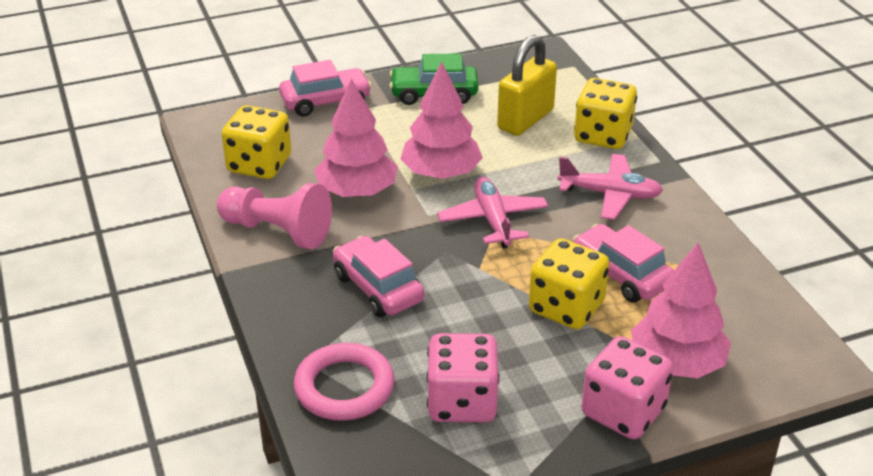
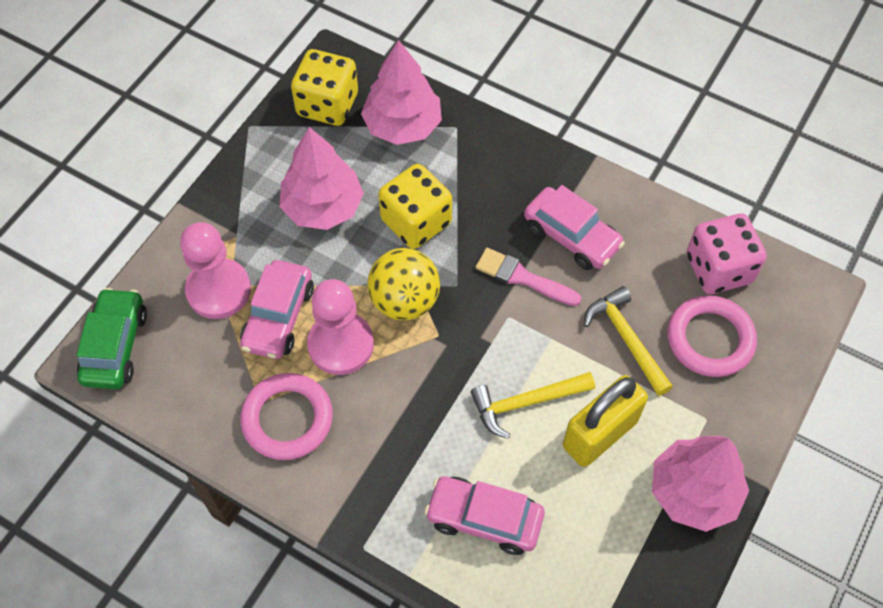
pink brush: none = 0 -> [476,248,581,306] = 1
pink dice: [427,333,500,422] [581,336,673,439] = 2 -> [686,214,767,294] = 1
pink pawn: [217,183,332,249] = 1 -> [180,222,251,319] [307,279,374,375] = 2
pink plane: [437,177,548,248] [557,154,663,220] = 2 -> none = 0
pink ring: [294,343,395,421] = 1 -> [240,373,333,460] [667,295,757,377] = 2
yellow ball: none = 0 -> [368,248,440,321] = 1
yellow dice: [222,105,291,179] [529,238,609,329] [574,78,637,149] = 3 -> [291,49,358,126] [378,164,452,249] = 2
yellow hammer: none = 0 -> [470,372,595,439] [584,286,673,396] = 2

